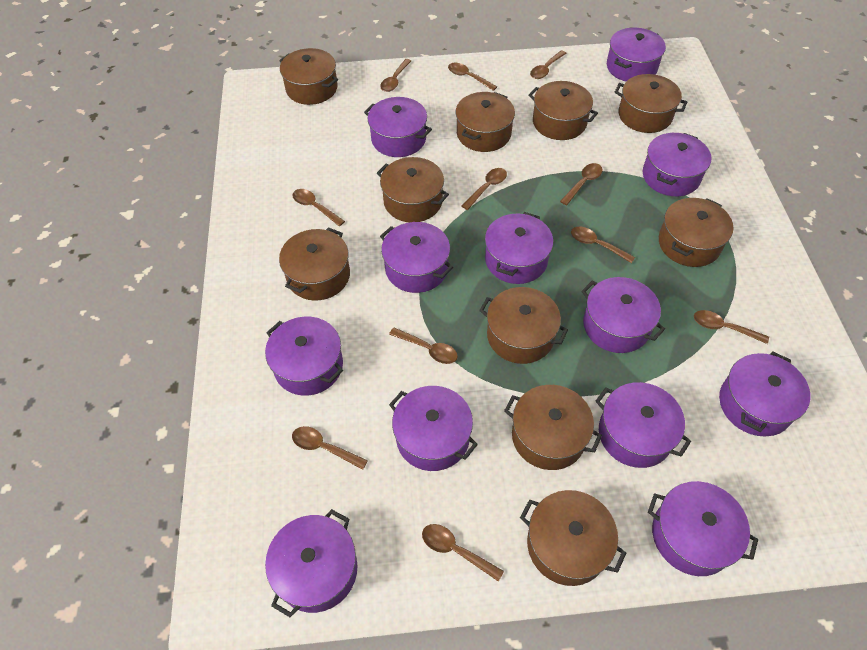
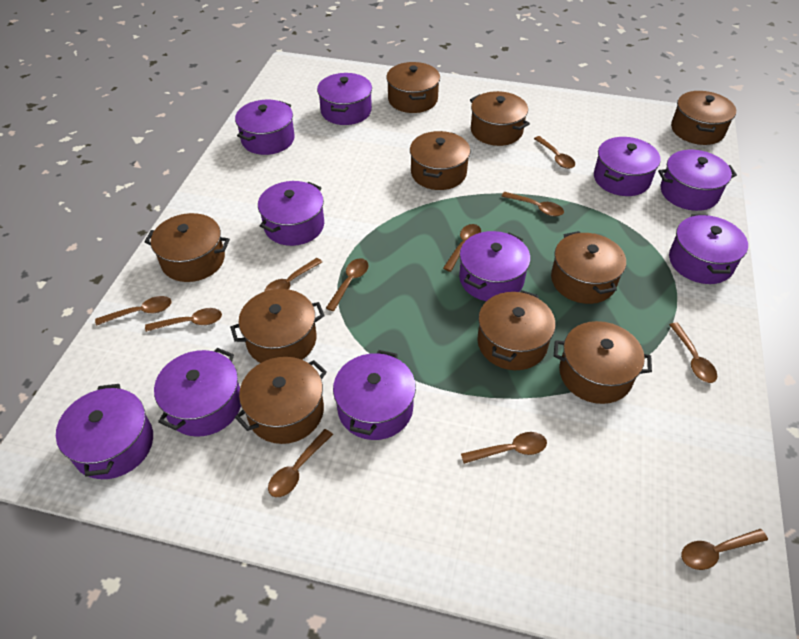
purple pot: [265,317,343,396] [265,509,357,617] [364,97,432,157] [380,222,453,293] [389,386,478,471] [485,212,553,284] [581,277,665,353] [595,382,691,468] [607,28,666,81] [643,133,711,196] [648,481,758,576] [719,352,810,436] = 12 -> [56,384,153,479] [154,348,241,437] [235,100,295,155] [258,181,324,246] [317,73,372,125] [333,350,416,440] [459,231,531,301] [594,137,661,196] [658,150,737,211] [669,214,748,284] = 10

